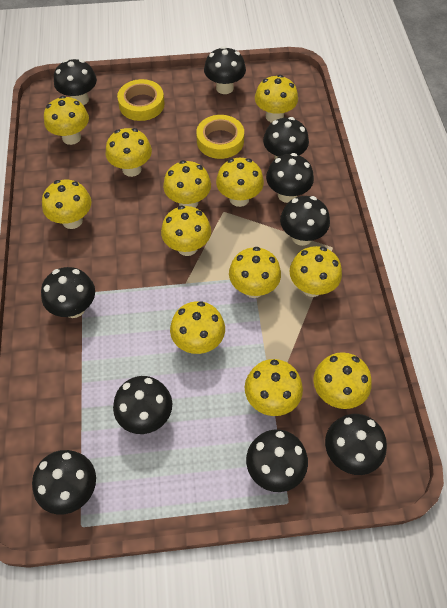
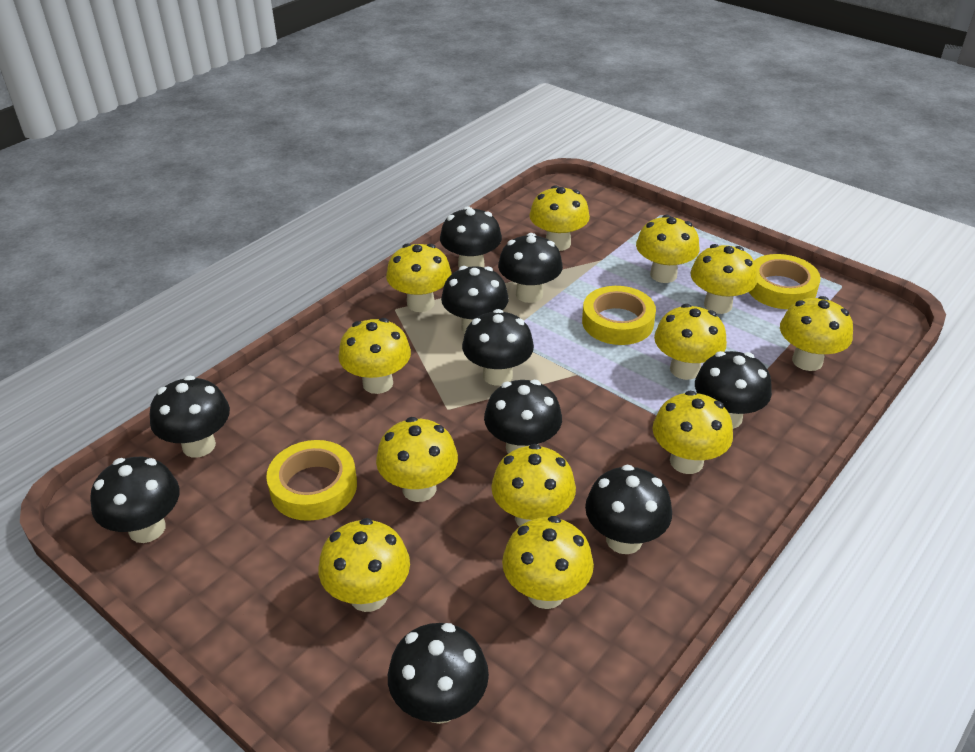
yellow tape: [117,79,165,121] [196,115,244,159] = 2 -> [266,440,357,521] [582,286,656,345] [749,254,821,309] = 3

